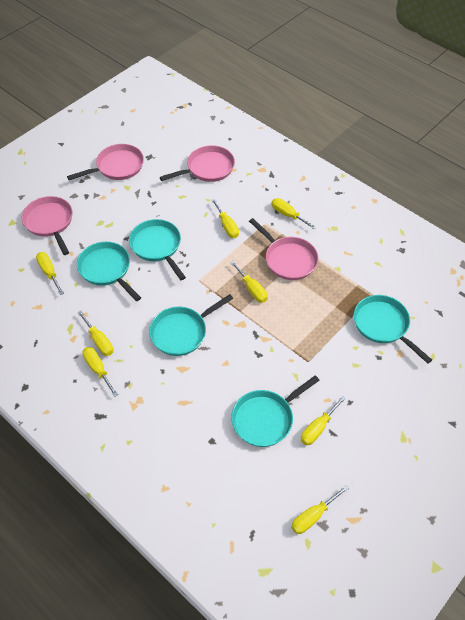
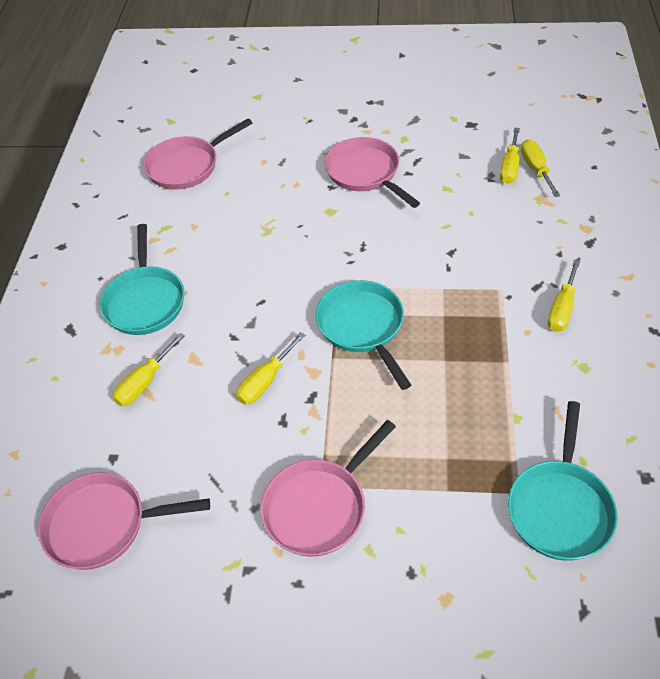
turquoise pan: [77,242,141,301] [129,219,186,280] [149,294,233,356] [231,375,320,447] [354,295,432,364] = 5 -> [100,224,184,335] [316,280,411,390] [508,401,618,561] = 3
yellow screwdriver: [36,252,64,295] [78,311,113,356] [82,347,118,397] [211,198,239,238] [230,261,268,303] [271,198,317,229] [291,485,349,534] [301,395,346,445] = 8 -> [112,333,185,406] [236,332,305,404] [500,128,520,184] [521,140,560,197] [548,260,580,332] = 5

